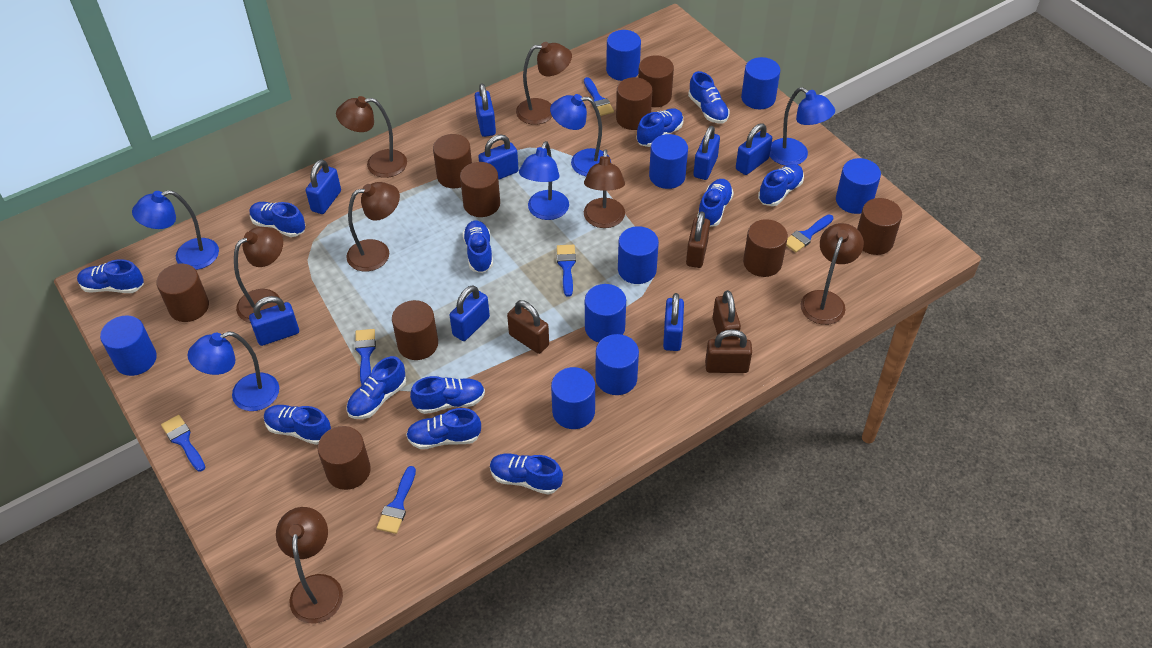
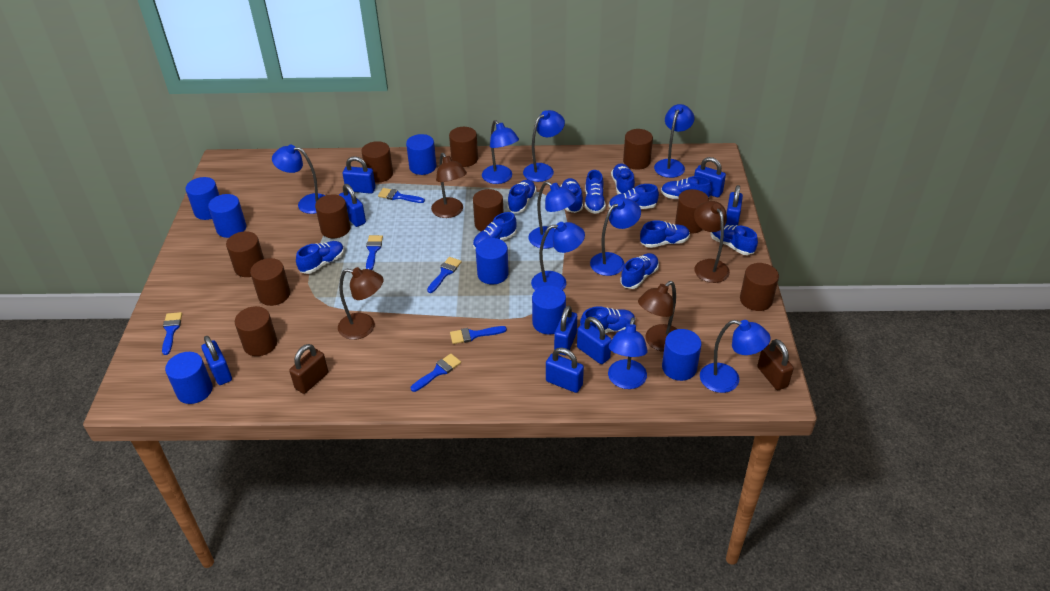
blue cylinder: [100,316,157,376] [551,367,595,429] [585,284,626,342] [595,334,639,395] [606,30,641,81] [618,226,659,284] [649,134,688,189] [741,57,780,109] [836,158,881,214] = 9 -> [165,352,213,404] [185,177,219,220] [208,194,246,238] [406,134,437,175] [476,238,509,285] [532,285,566,334] [662,329,701,381] = 7
blue lamp: [132,190,219,270] [188,331,279,411] [519,141,569,220] [550,94,611,176] [770,87,835,166] = 5 -> [272,145,326,214] [482,120,519,184] [523,110,565,182] [528,181,576,249] [531,222,585,290] [590,198,641,276] [608,317,648,389] [654,104,694,178] [700,320,771,393] = 9
brown cylinder: [156,263,209,322] [318,426,371,490] [392,300,438,360] [433,134,472,188] [460,162,500,217] [616,77,652,130] [638,55,674,107] [743,219,788,277] [857,198,902,255] = 9 -> [226,231,264,277] [235,306,277,356] [250,258,290,306] [315,194,350,238] [361,141,393,183] [449,127,478,167] [473,189,504,231] [623,129,653,170] [675,189,709,234] [740,263,779,311] = 10
brown lamp: [234,227,283,323] [276,507,343,624] [336,96,407,178] [346,182,400,272] [516,42,572,125] [584,149,625,228] [800,223,864,325] = 7 -> [338,267,383,340] [431,153,467,218] [638,281,677,352] [694,201,730,283] = 4
brown padlock: [507,300,549,354] [686,211,710,268] [705,329,752,373] [713,290,741,339] = 4 -> [289,344,328,394] [757,339,794,390] = 2

